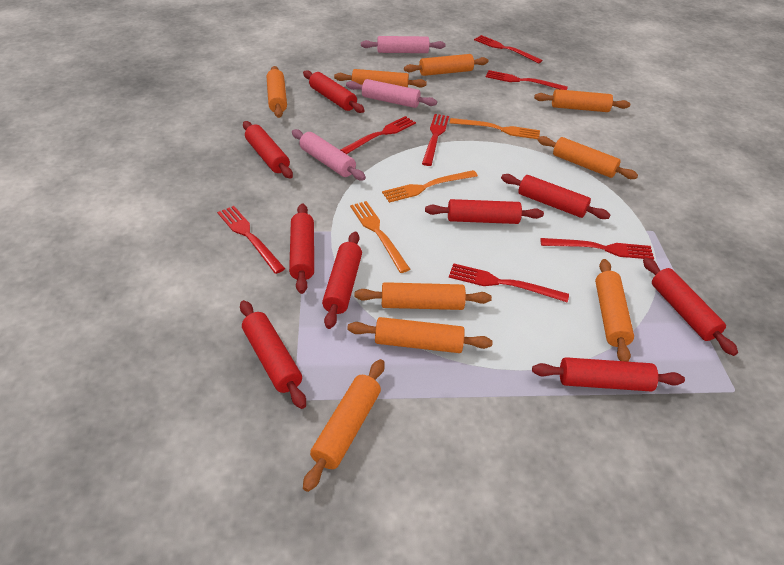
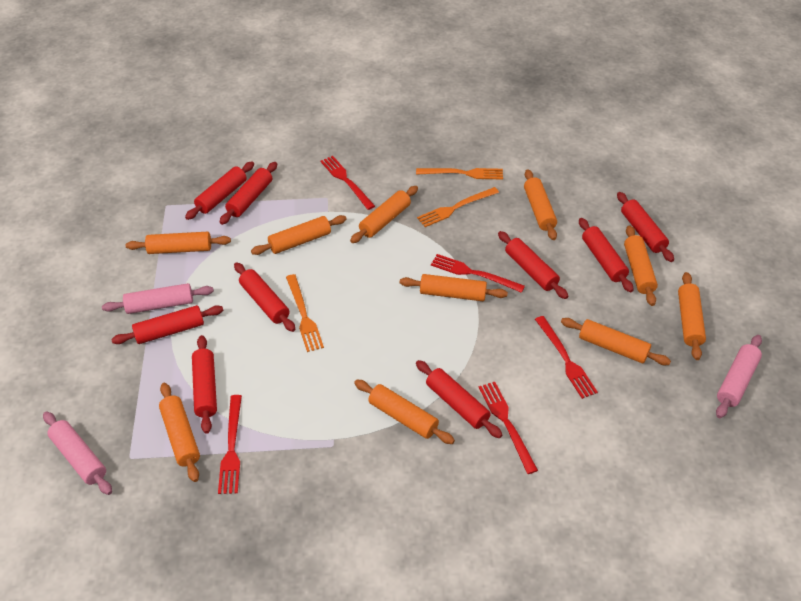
orange rolling pin: [267,66,287,118] [303,359,385,492] [334,69,427,88] [347,317,493,353] [355,282,492,310] [404,54,488,76] [534,89,630,112] [538,136,638,179] [595,259,634,362] = 9 -> [126,232,231,254] [159,383,200,482] [251,215,347,255] [350,186,418,243] [354,380,455,444] [400,274,508,301] [524,169,557,240] [561,318,671,365] [624,225,658,306] [678,272,706,360] = 10
red fork: [217,206,285,274] [341,116,416,154] [422,114,449,166] [449,263,569,302] [474,35,542,64] [486,70,568,90] [541,238,654,260] = 7 -> [218,395,242,494] [320,156,375,210] [431,254,525,293] [479,382,538,474] [535,316,598,399] = 5

